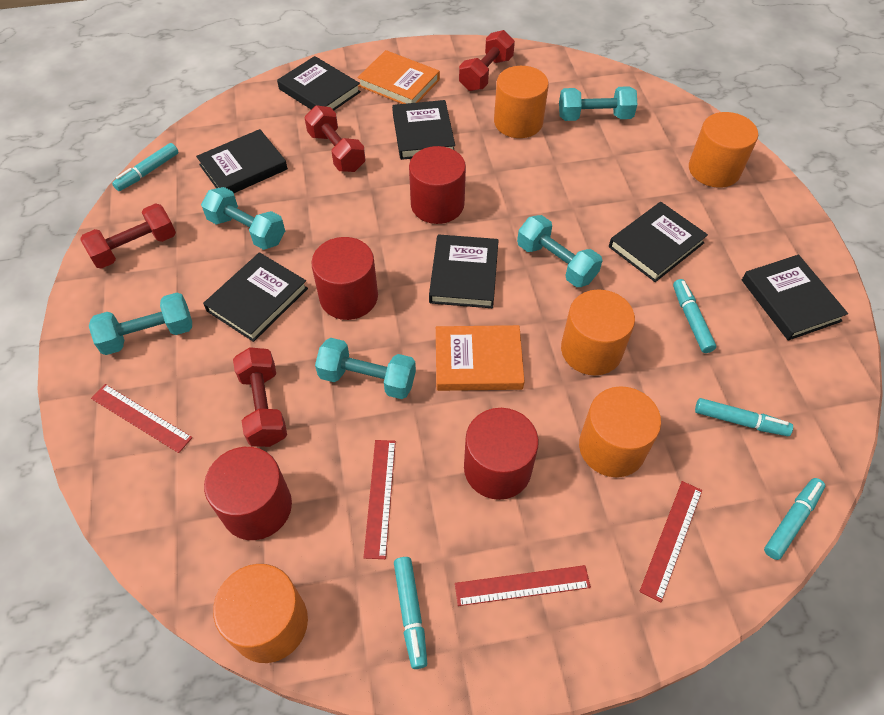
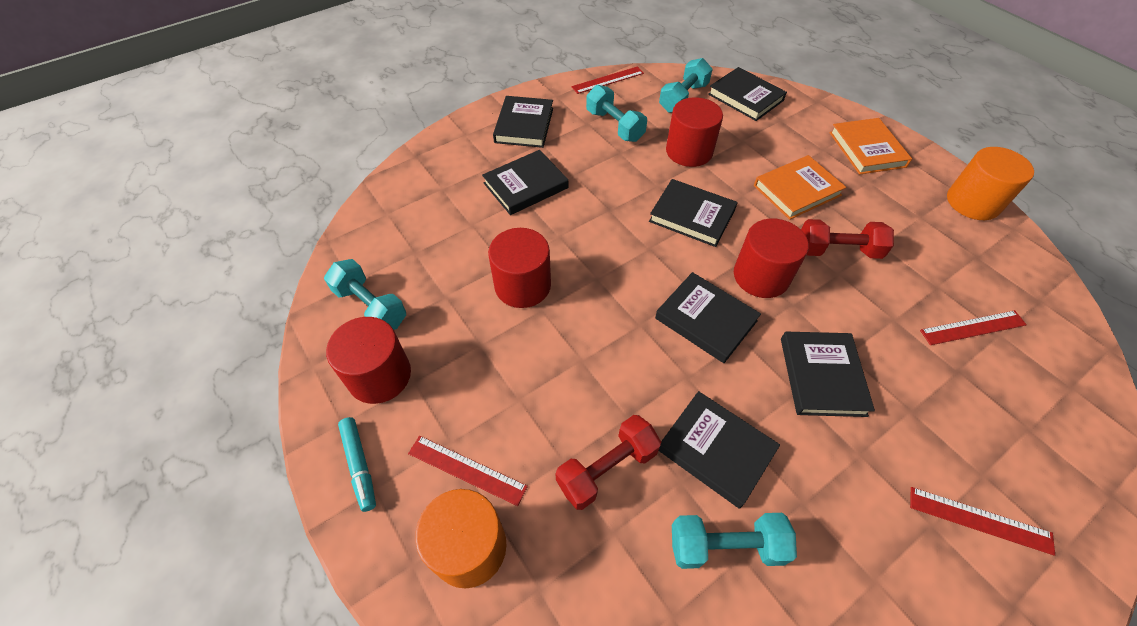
orange cylinder: [213,564,308,663] [494,66,549,138] [561,289,635,375] [579,386,661,477] [689,112,758,188] = 5 -> [415,489,507,588] [947,147,1034,220] = 2
red dumbbell: [80,203,176,269] [233,347,287,447] [305,105,365,172] [459,30,515,91] = 4 -> [556,415,661,510] [801,219,894,259] = 2
turquoise dumbbell: [89,293,192,355] [201,187,285,250] [315,338,416,399] [517,215,603,287] [559,86,637,121] = 5 -> [324,259,406,330] [586,85,647,142] [659,58,713,113] [672,513,797,569] = 4
turquoise marker: [112,143,178,191] [394,557,427,669] [673,279,716,353] [695,398,793,436] [764,478,825,560] = 5 -> [338,417,376,512] = 1

